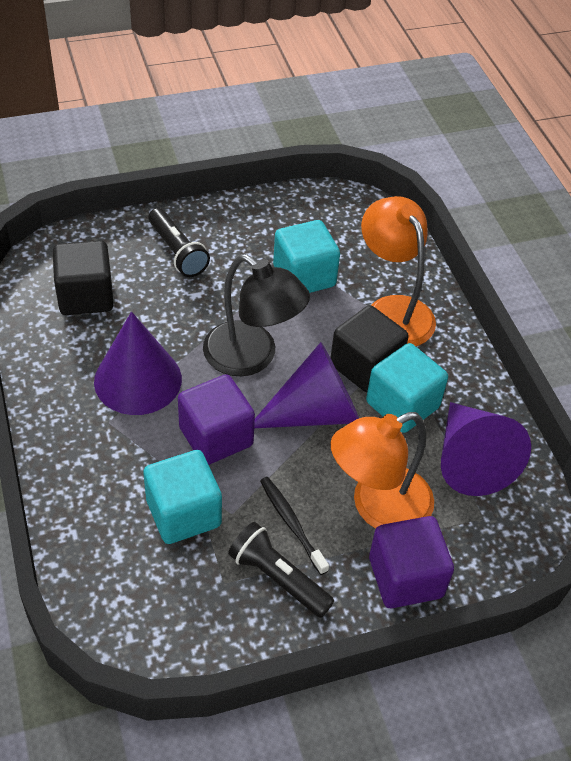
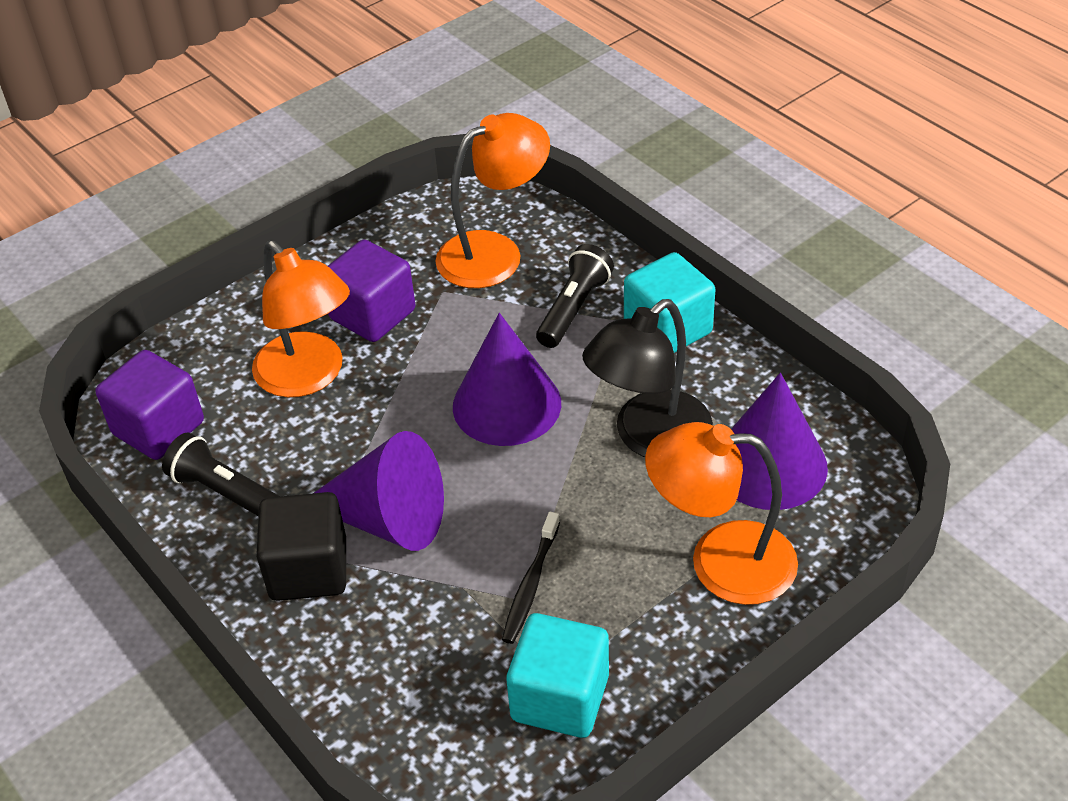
black cube: [53,241,114,315] [331,305,409,392] = 2 -> [256,492,346,601] = 1
orange lamp: [331,412,434,529] [361,196,436,346] = 2 -> [252,241,350,397] [435,113,550,288] [645,422,798,605] = 3
turquoise cube: [143,450,222,544] [273,220,340,293] [366,343,448,433] = 3 -> [507,613,609,738] [624,252,715,353] = 2

